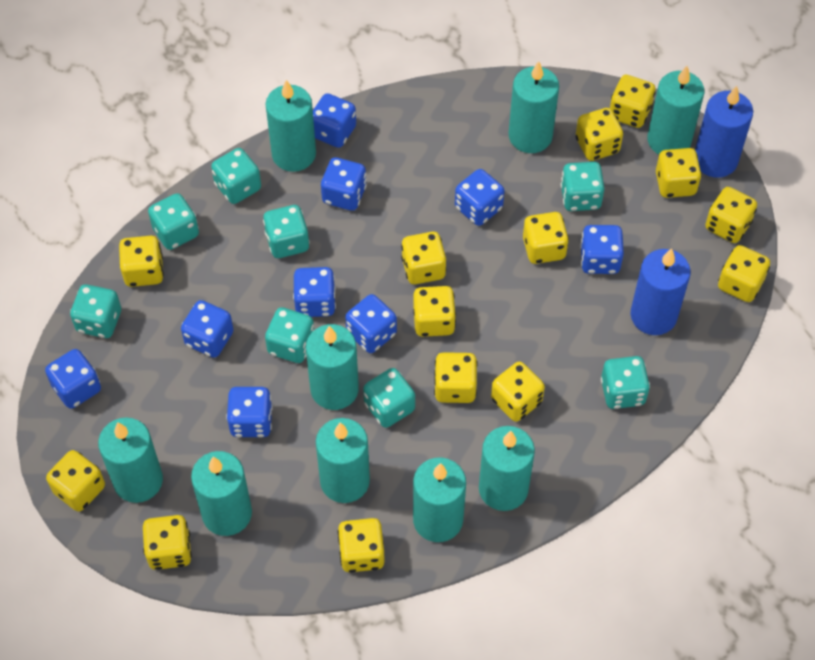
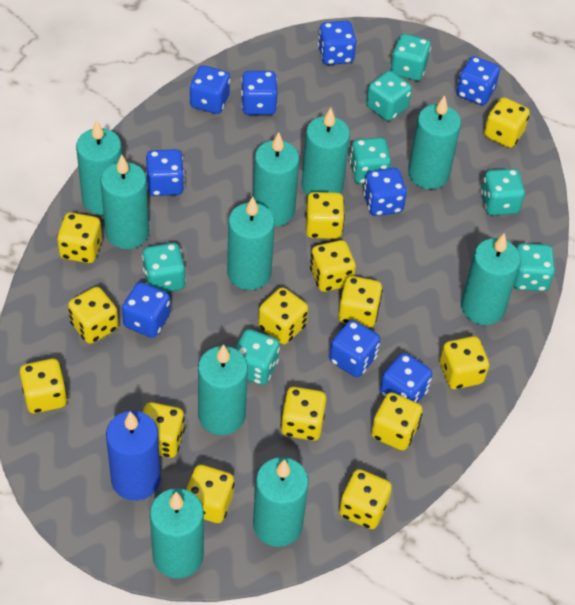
blue candle: [630,248,691,335] [695,86,753,178] = 2 -> [106,411,161,501] = 1
turquoise candle: [98,417,163,503] [191,451,252,536] [266,80,316,172] [306,324,359,410] [316,418,370,503] [413,458,466,542] [479,426,535,511] [509,61,559,153] [647,66,704,154] = 9 -> [76,120,122,215] [100,155,149,249] [150,488,204,578] [198,344,248,435] [227,197,275,290] [253,132,299,226] [253,457,309,547] [301,108,350,196] [408,95,461,189] [461,233,521,325] = 10
turquoise dice: [70,284,121,338] [148,193,199,250] [211,148,261,204] [263,205,310,258] [265,307,314,363] [363,368,415,428] [561,162,605,211] [601,356,650,409] = 8 -> [142,243,186,292] [235,329,280,385] [350,137,391,184] [366,71,412,121] [390,34,431,81] [481,169,525,215] [514,243,555,291] = 7

